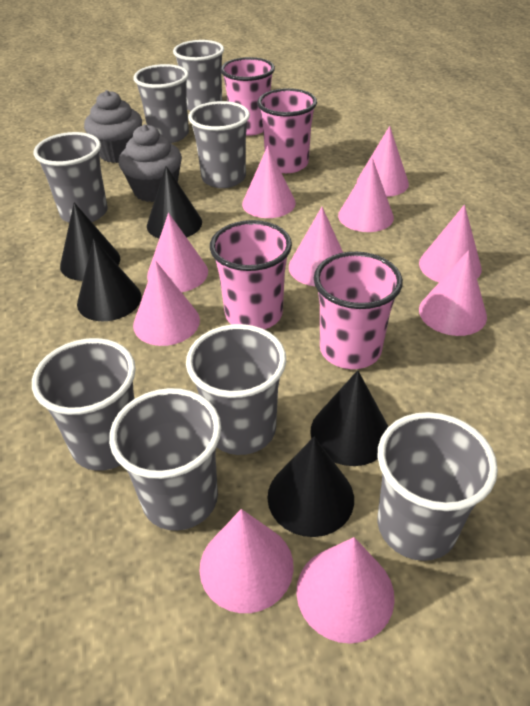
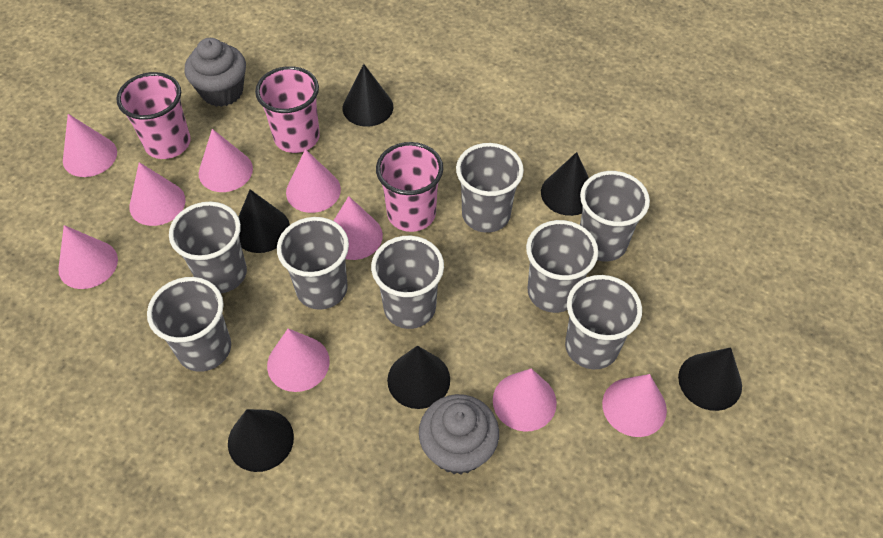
black cone: [60,203,120,281] [77,239,141,321] [147,166,202,238] [267,437,354,537] [310,370,388,466] = 5 -> [228,409,294,472] [238,189,290,253] [343,64,393,127] [387,346,450,409] [541,152,589,216] [678,347,742,411] = 6
pink cone: [133,261,200,346] [147,213,208,292] [199,509,294,613] [242,146,296,218] [289,207,343,286] [296,537,395,644] [338,158,394,232] [357,126,409,197] [419,205,482,282] [419,250,487,336] = 10 -> [58,225,118,289] [63,114,117,177] [129,162,186,226] [199,129,253,192] [267,328,330,392] [286,149,341,213] [333,196,383,260] [493,368,557,432] [602,374,667,437] = 9
pink cup: [210,220,292,329] [221,57,275,136] [257,88,317,173] [314,252,403,369] = 4 -> [116,72,191,159] [255,66,320,153] [376,142,443,232] = 3

